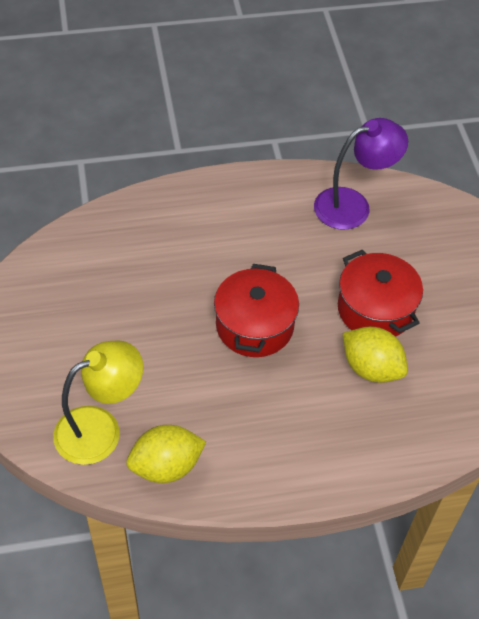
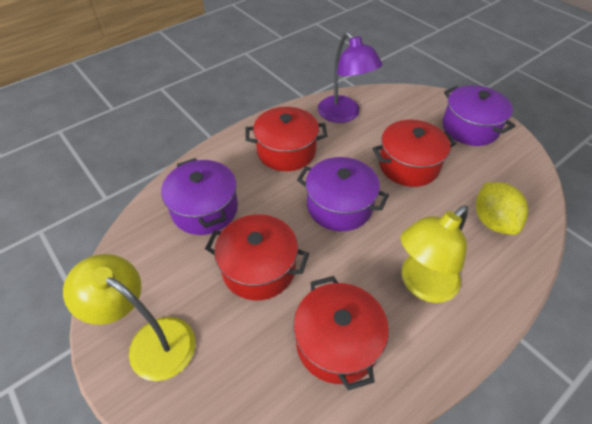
purple pot: none = 0 -> [161,158,238,235] [297,157,389,231] [442,85,516,146] = 3
red pot: [214,264,299,357] [338,250,423,337] = 2 -> [205,214,309,300] [246,107,327,171] [293,276,389,391] [372,120,457,187] = 4
yellow lamp: [53,340,143,465] = 1 -> [63,254,195,381] [401,205,468,303] = 2
yellow lemon: [126,425,206,483] [343,326,408,383] = 2 -> [476,182,528,235] = 1

